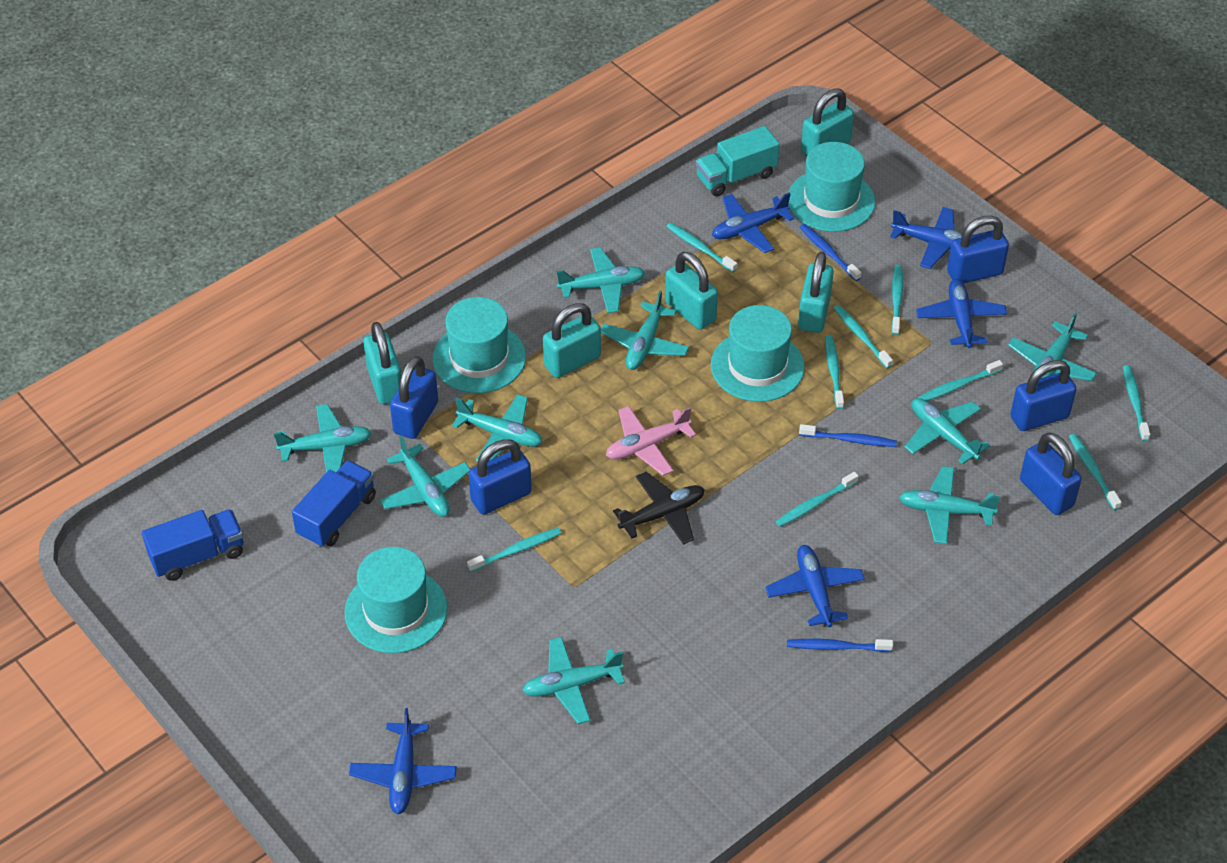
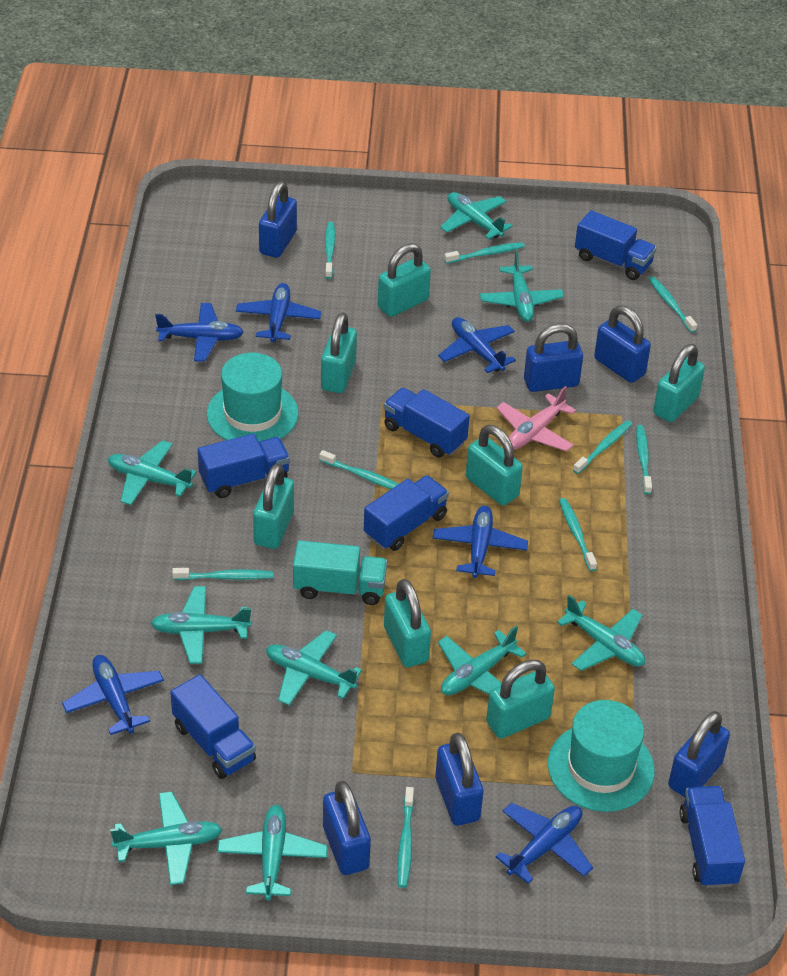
black plane: [613,472,704,545] = 1 -> none = 0
blue padlock: [390,356,438,439] [468,439,532,515] [947,215,1009,284] [1010,360,1077,431] [1020,432,1082,515] = 5 -> [259,181,297,258] [323,781,371,875] [435,733,484,826] [524,324,583,392] [594,306,651,383] [668,711,730,797] = 6
blue plane: [349,708,457,814] [712,193,794,253] [765,545,865,627] [890,207,962,269] [916,279,1007,348] = 5 -> [62,655,164,735] [155,303,244,362] [236,283,322,342] [433,505,528,578] [438,317,516,373] [496,803,593,884] = 6
blue toothbrush: [787,639,893,652] [799,424,897,447] [800,224,862,281] = 3 -> none = 0
blue truck: [142,509,244,581] [292,460,376,548] = 2 -> [170,674,256,779] [198,434,290,498] [364,475,449,551] [384,388,470,458] [575,210,657,280] [679,786,745,888] = 6
turquoise hat: [344,547,448,653] [432,297,526,393] [711,305,805,402] [788,142,875,232] = 4 -> [207,353,298,442] [548,700,655,812] = 2
turquoise padlock: [363,322,401,404] [543,303,601,378] [665,252,718,330] [798,252,834,333] [801,88,854,156] = 5 -> [253,463,294,549] [321,312,357,393] [378,243,431,317] [384,579,431,667] [466,425,523,506] [486,660,555,739] [653,344,705,422] = 7

